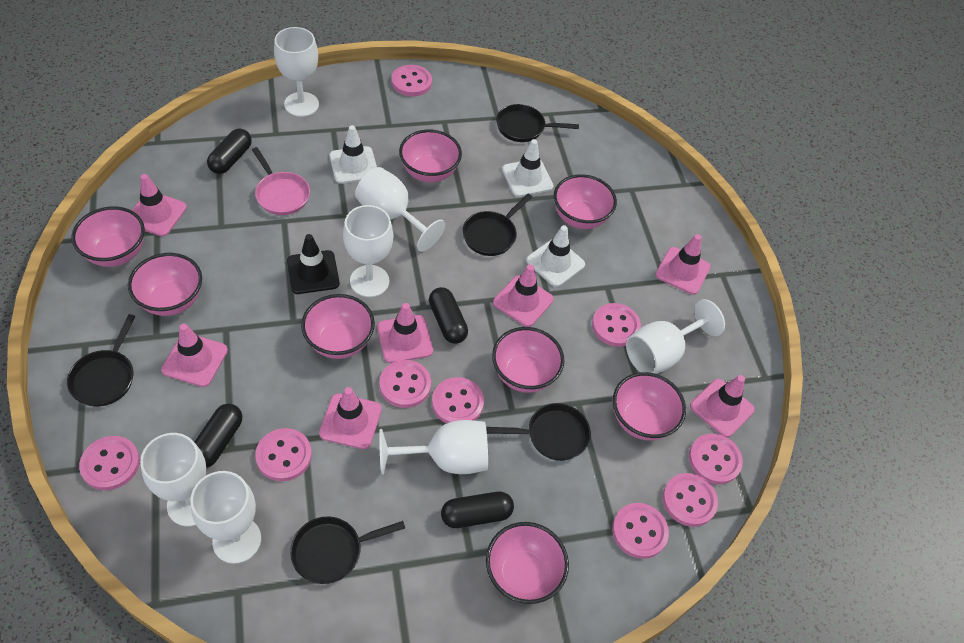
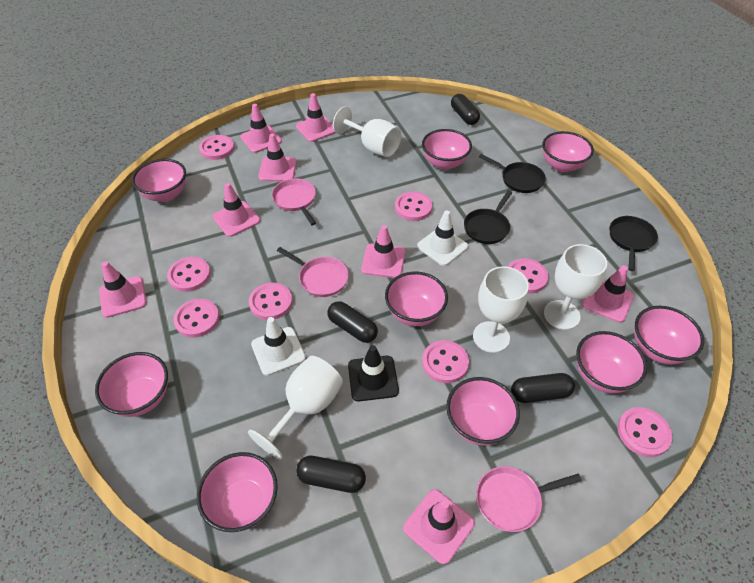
black pan: [67,314,136,407] [290,517,405,584] [462,194,532,256] [486,403,591,461] [496,104,579,142] = 5 -> [464,190,513,244] [479,154,546,193] [610,216,658,271] = 3
pink bowl: [72,206,145,267] [128,253,202,316] [301,294,375,359] [399,130,462,182] [486,522,569,604] [492,327,564,393] [554,174,617,229] [613,372,686,440] = 8 -> [95,352,168,417] [132,159,186,202] [197,452,278,532] [385,272,448,326] [422,129,472,170] [446,377,520,445] [542,131,594,172] [576,331,647,393] [634,306,704,365] = 9
pink button: [79,436,140,490] [255,428,312,481] [379,360,431,408] [391,65,432,96] [432,377,484,424] [592,303,641,347] [612,503,669,559] [663,473,718,527] [689,434,743,485] = 9 -> [167,257,211,292] [174,299,220,338] [199,135,234,160] [249,283,293,320] [395,192,432,221] [422,340,469,383] [508,258,548,294] [617,407,672,457] = 8
pink pan: [252,147,310,215] = 1 -> [272,178,316,225] [277,247,349,297] [476,466,582,532] = 3
pink traffic cone: [132,174,187,236] [161,324,228,387] [319,387,382,449] [377,303,433,363] [493,264,554,327] [655,234,710,295] [690,375,755,437] = 7 -> [99,262,147,318] [212,183,260,237] [240,104,282,153] [258,134,297,181] [296,93,336,142] [361,225,405,278] [403,489,475,564] [582,265,634,323] = 8
white goblet: [140,433,206,527] [190,471,261,564] [274,27,319,117] [343,205,393,297] [355,167,445,252] [379,420,488,475] [626,299,725,374] = 7 -> [248,356,343,460] [333,106,401,157] [473,266,529,353] [544,244,607,330] = 4
white traffic cone: [330,125,377,184] [502,139,554,197] [526,225,585,287] = 3 -> [251,317,306,376] [417,211,468,266] = 2

